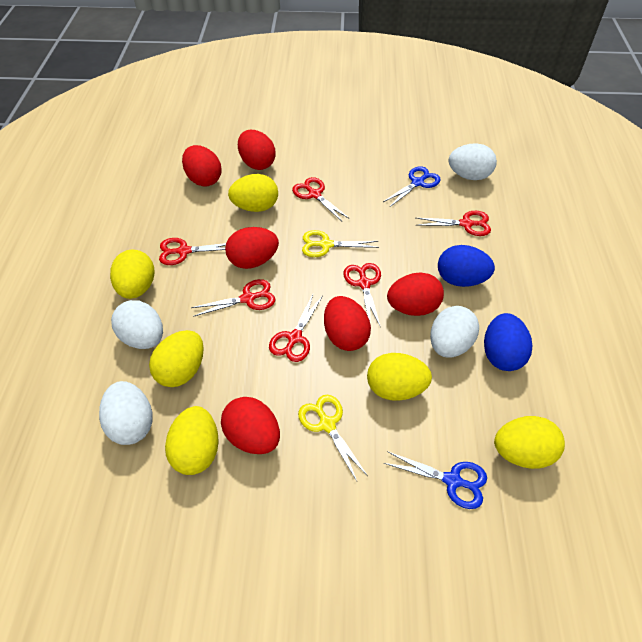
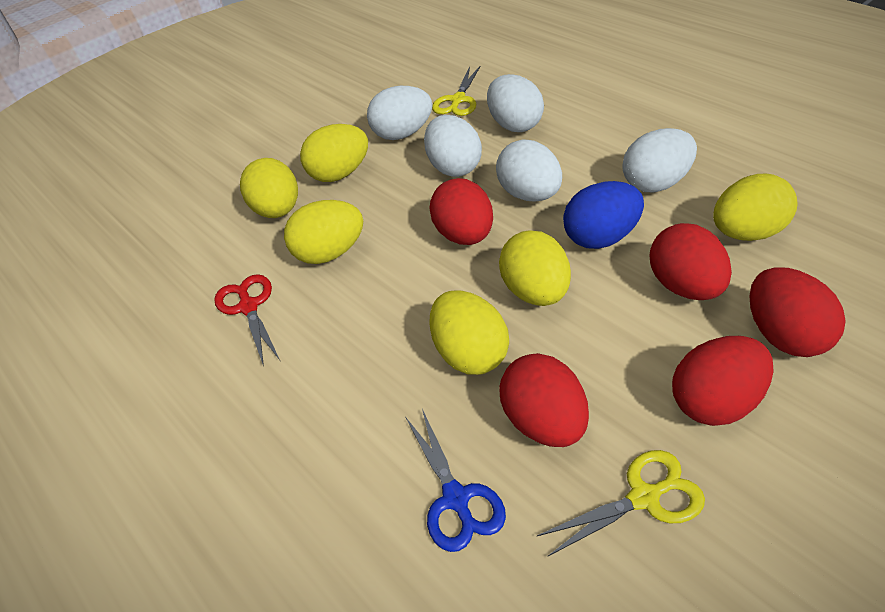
blue egg: [438,245,495,287] [484,313,532,371] = 2 -> [563,181,644,249] = 1
blue scissors: [383,166,441,207] [384,451,487,509] = 2 -> [406,409,506,552] = 1
red egg: [182,145,222,187] [221,397,280,454] [225,227,279,269] [238,130,276,170] [324,296,371,351] [387,272,444,316] = 6 -> [429,178,493,245] [499,353,589,447] [650,223,732,300] [672,336,774,426] [750,267,846,357] = 5
red scissors: [159,238,226,265] [191,279,275,317] [269,295,323,362] [292,177,350,222] [343,263,381,326] [416,211,491,236] = 6 -> [214,274,280,366] = 1
white egg: [99,381,153,445] [111,300,163,349] [430,306,479,358] [449,143,497,180] = 4 -> [367,86,433,140] [424,115,482,177] [487,74,544,132] [496,140,562,201] [622,128,697,192] = 5

